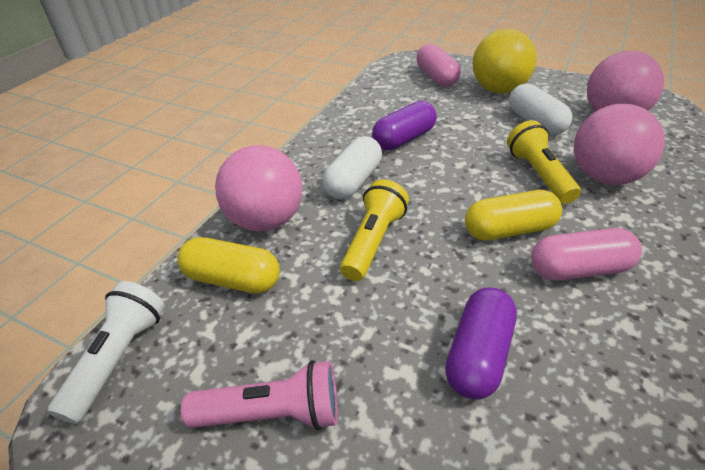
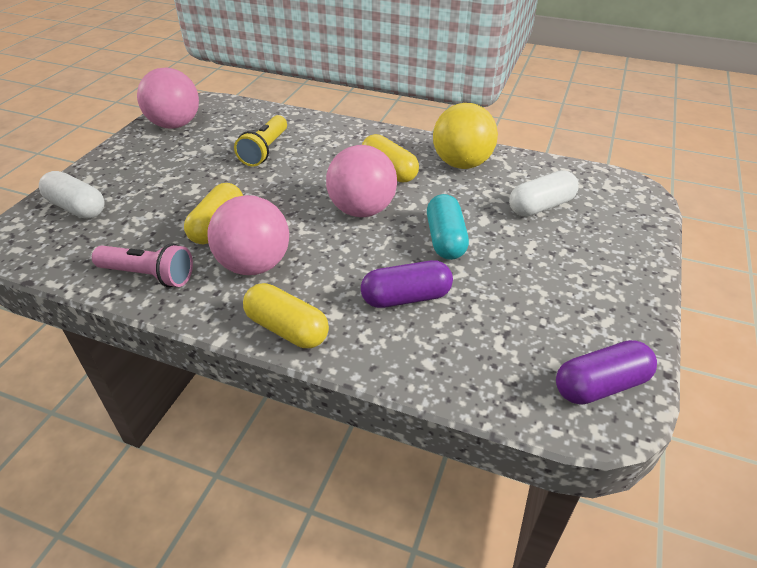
pink capsule: [416,44,461,87] [531,228,642,281] = 2 -> none = 0
turquoise capsule: none = 0 -> [427,194,469,260] = 1
white flashlight: [48,281,165,424] = 1 -> none = 0
yellow capsule: [177,237,280,293] [465,190,562,241] = 2 -> [184,183,243,244] [243,283,329,348] [362,134,419,182] = 3
yellow flashlight: [340,179,409,281] [507,120,581,204] = 2 -> [234,115,287,167] = 1

